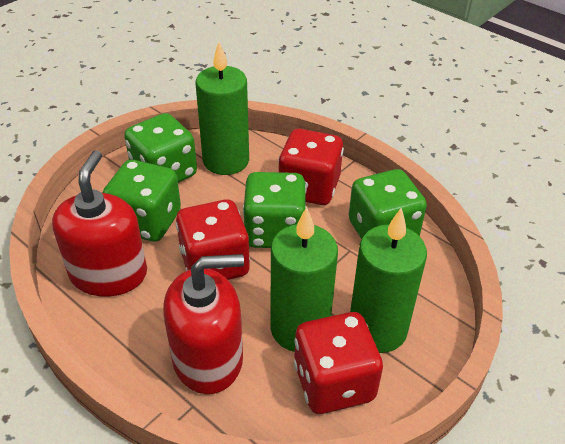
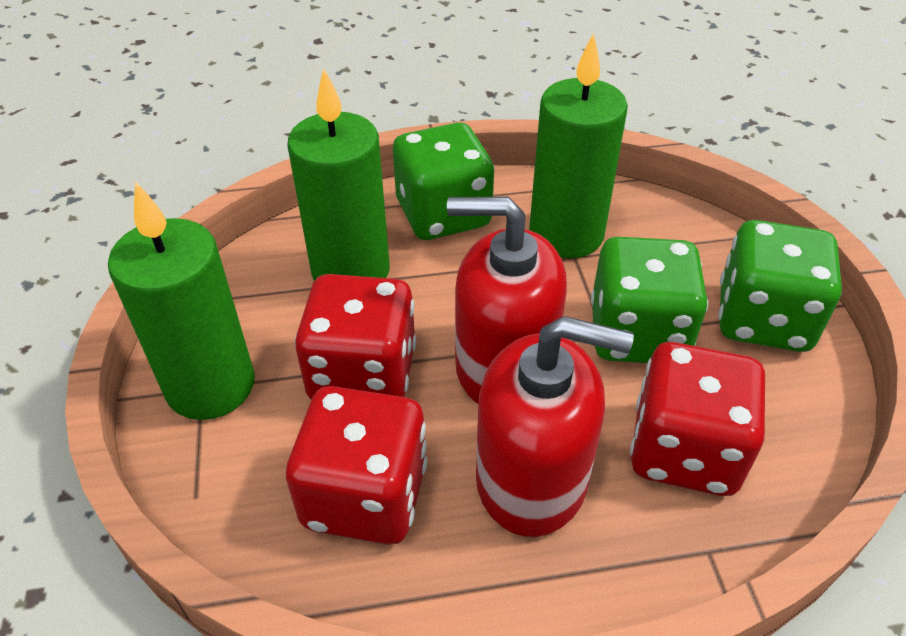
green dice: [103,160,181,242] [124,113,197,183] [243,172,307,248] [349,169,427,239] = 4 -> [393,122,494,240] [591,237,708,363] [718,220,842,352] = 3

